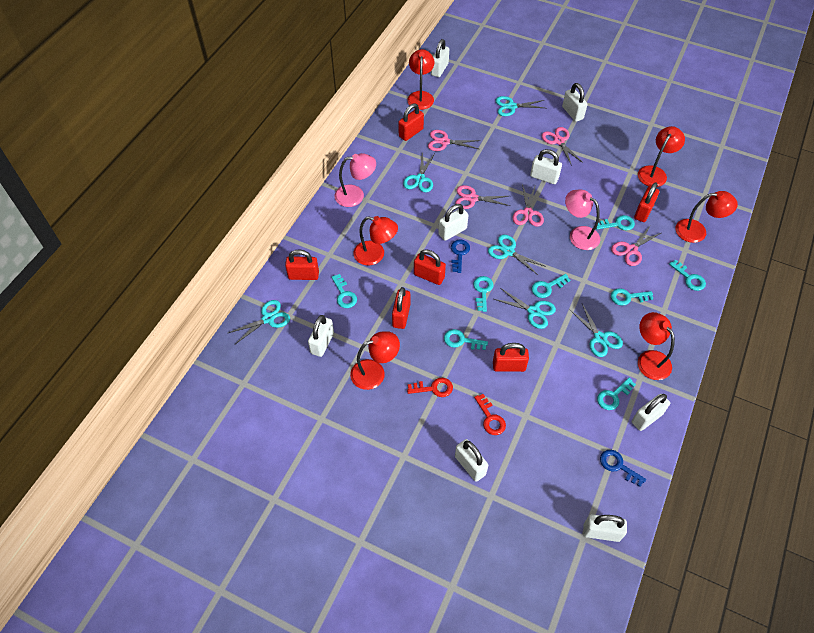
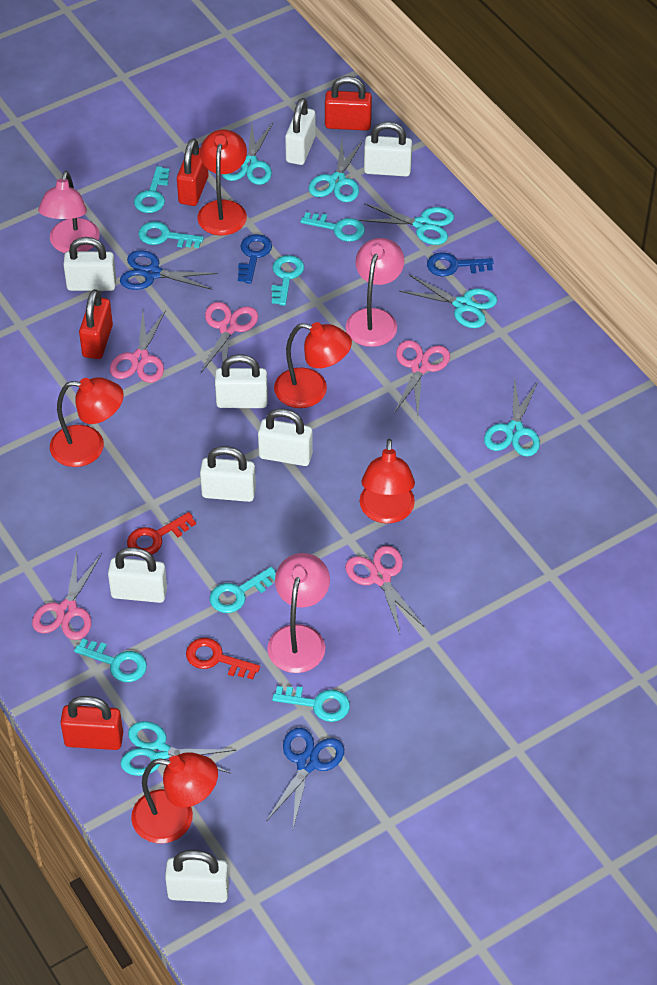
blue scissors: none = 0 -> [120,250,218,290] [267,728,344,828] = 2
pink lamp: [334,153,376,207] [565,189,600,250] = 2 -> [38,171,100,253] [267,553,330,673] [346,238,404,347] = 3
red lamp: [350,331,400,390] [353,216,398,265] [407,49,435,110] [638,126,685,187] [638,312,675,380] [676,191,738,243] = 6 -> [50,377,124,467] [131,752,218,843] [197,130,247,235] [274,322,352,408] [360,439,415,524] = 5
red padlock: [285,250,319,280] [392,287,410,329] [398,103,424,141] [414,249,446,285] [493,343,529,372] [634,182,659,222] = 6 -> [60,696,123,750] [79,289,113,359] [177,138,208,206] [325,76,372,131] = 4
turquoise key: [332,274,357,308] [444,329,488,350] [474,276,493,312] [532,274,570,298] [595,215,635,231] [597,378,636,410] [611,288,653,306] [669,260,706,291] = 8 -> [74,639,147,682] [134,166,170,213] [138,221,204,248] [210,567,276,613] [271,255,304,306] [272,686,350,722] [300,212,365,242] = 7

